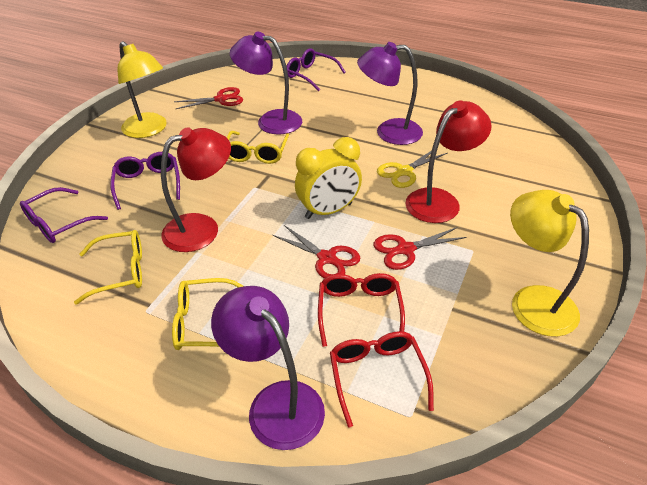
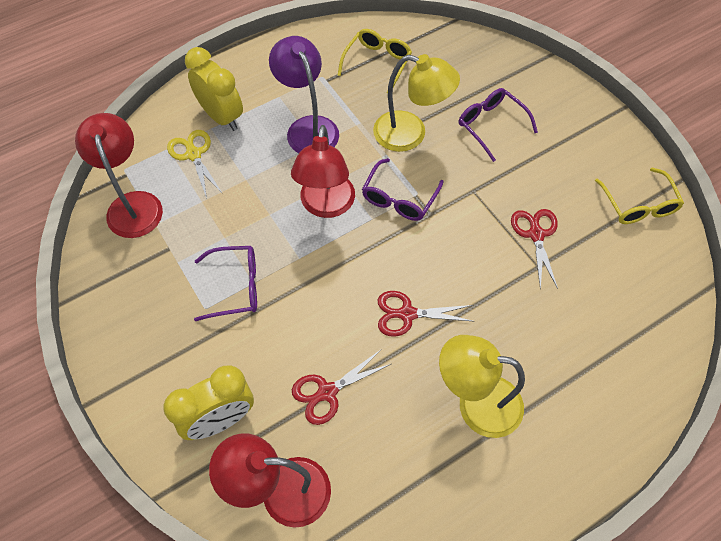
purple lamp: [211,286,325,450] [230,31,302,135] [357,42,423,145] = 3 -> [269,36,339,153] = 1
red glasses: [318,273,405,347] [330,331,434,428] = 2 -> none = 0
red lamp: [161,127,231,252] [405,101,492,223] = 2 -> [75,113,163,238] [209,433,331,528] [291,125,355,218] = 3
yellow clock: [295,137,362,219] = 1 -> [163,366,254,440] [185,47,243,131] = 2
yellow glasses: [74,230,142,305] [172,278,243,350] [227,131,289,164] = 3 -> [338,29,412,94] [595,167,684,224] = 2

